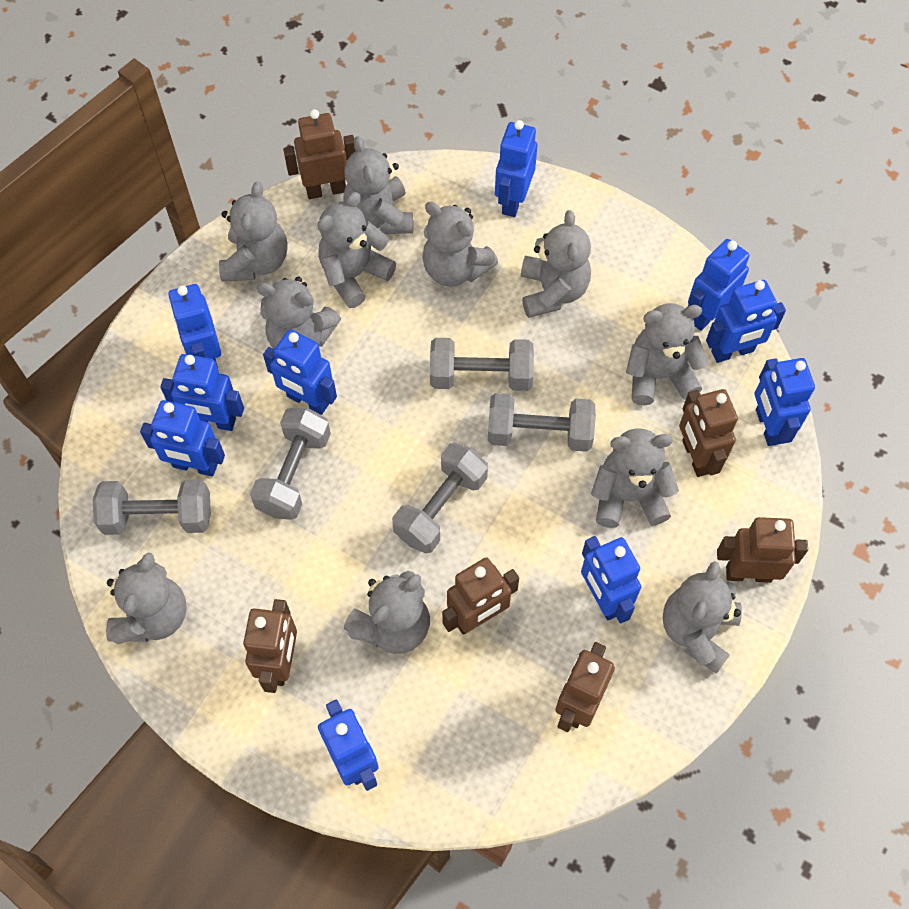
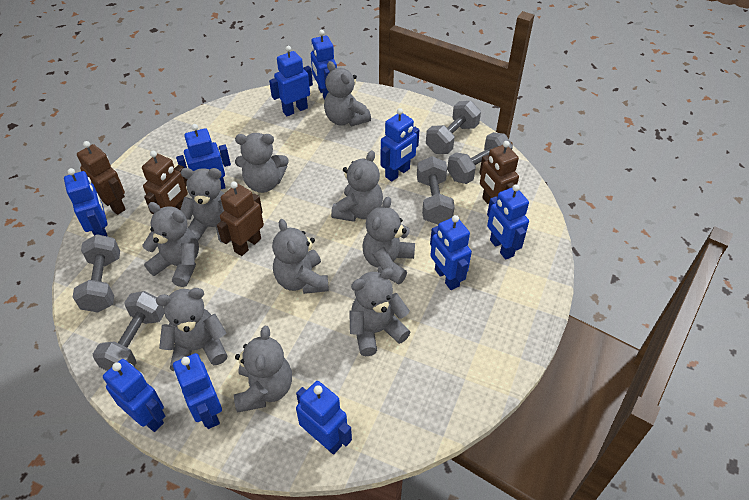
brown robot: [243,599,297,693] [283,109,356,199] [442,557,519,635] [555,642,615,732] [679,389,738,477] [717,517,808,583] = 6 -> [77,141,126,215] [142,151,188,214] [217,182,264,256] [479,141,519,204] = 4
grey teddy bear: [106,553,187,644] [219,181,287,282] [257,277,341,349] [317,192,396,308] [343,136,413,234] [344,571,430,654] [422,202,498,287] [521,210,591,318] [591,428,679,528] [626,303,709,405] [663,561,742,674] = 11 -> [142,202,199,287] [156,288,227,371] [180,168,231,243] [234,326,292,413] [235,133,289,193] [272,219,329,294] [324,61,371,126] [331,150,383,222] [349,268,411,356] [362,197,415,285] = 10

